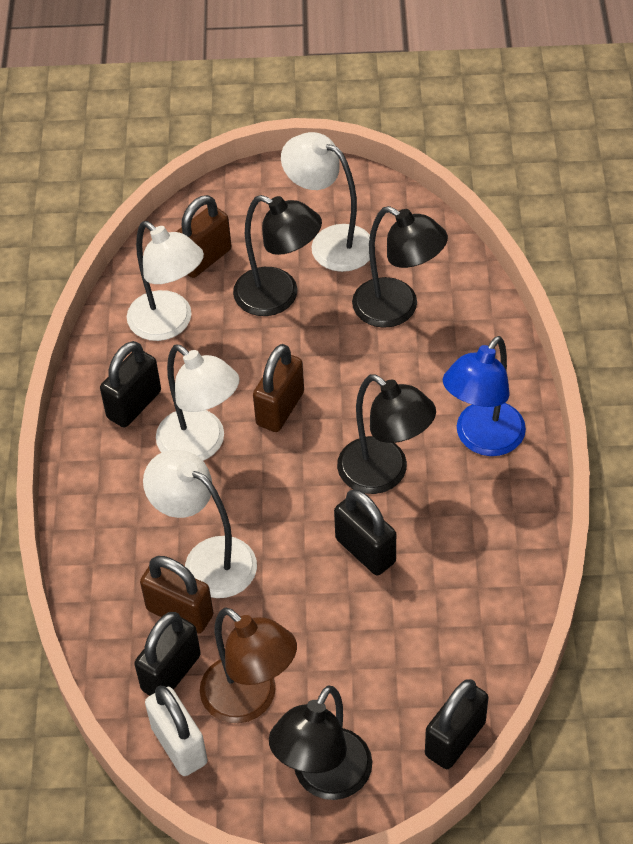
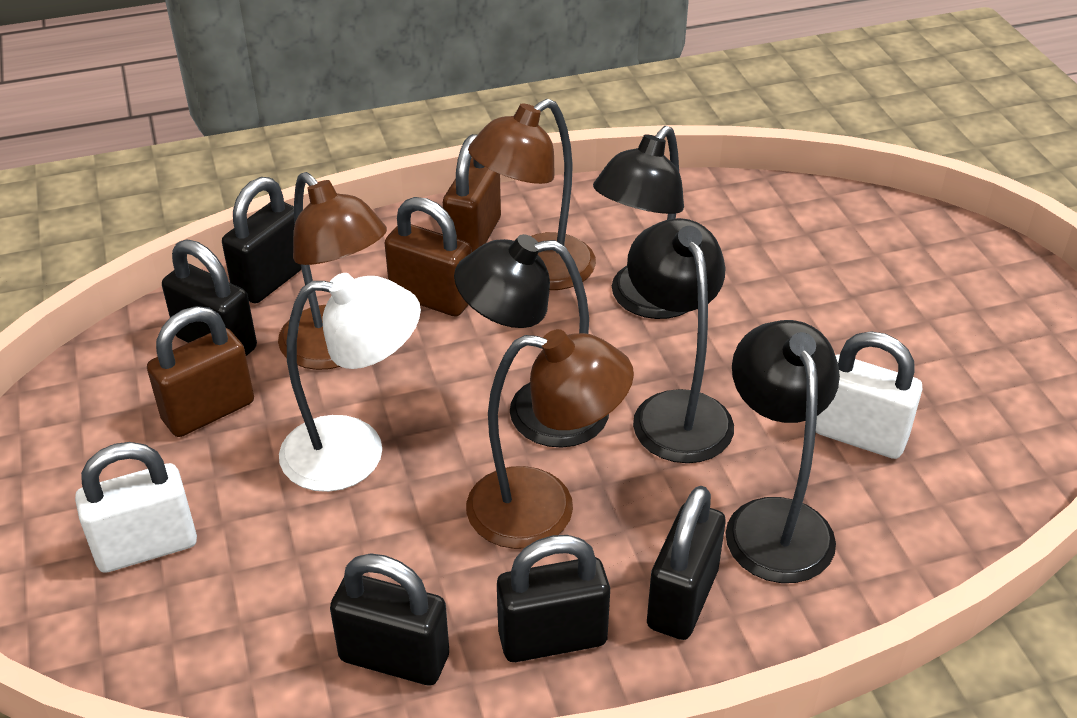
black padlock: [100,341,161,428] [134,612,201,696] [334,489,396,575] [425,679,488,769] = 4 -> [162,239,257,356] [222,177,302,304] [330,553,449,685] [497,535,610,662] [647,486,726,640] = 5
blue lamp: [443,336,526,456] = 1 -> none = 0
brown lamp: [200,607,297,723] = 1 -> [278,172,387,370] [466,329,634,549] [468,99,596,290] = 3
white lamp: [127,221,204,341] [143,450,257,598] [156,345,239,461] [281,132,370,272] = 4 -> [279,273,421,492] = 1
white padlock: [145,685,208,776] = 1 -> [75,442,197,573] [816,331,922,459] = 2

